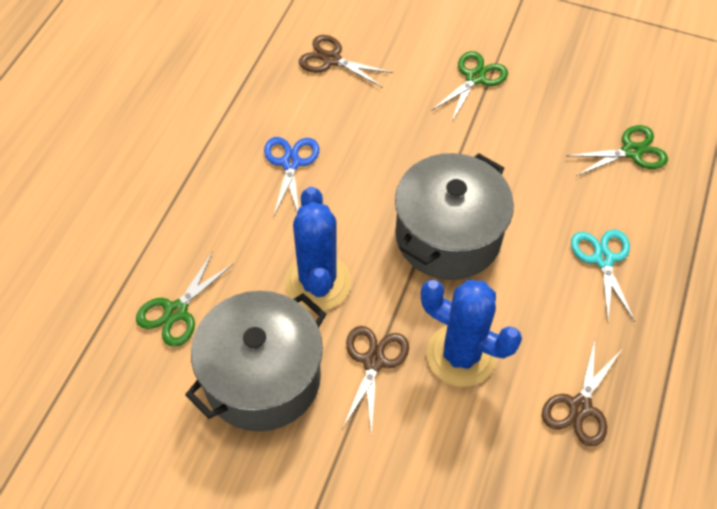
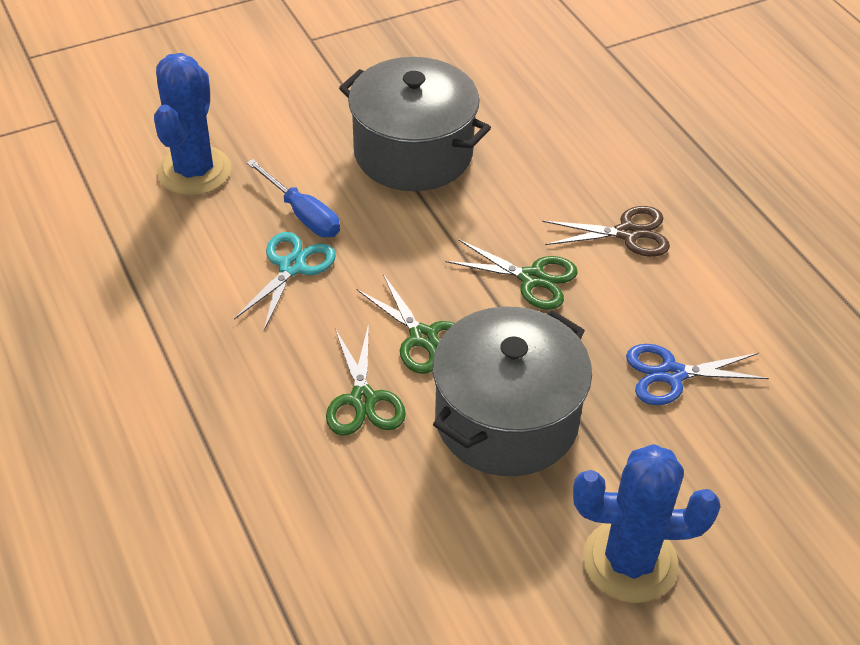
blue screwdriver: none = 0 -> [246,159,340,238] = 1
brown scissors: [299,35,393,88] [342,326,409,436] [542,339,621,446] = 3 -> [542,206,670,257] = 1

